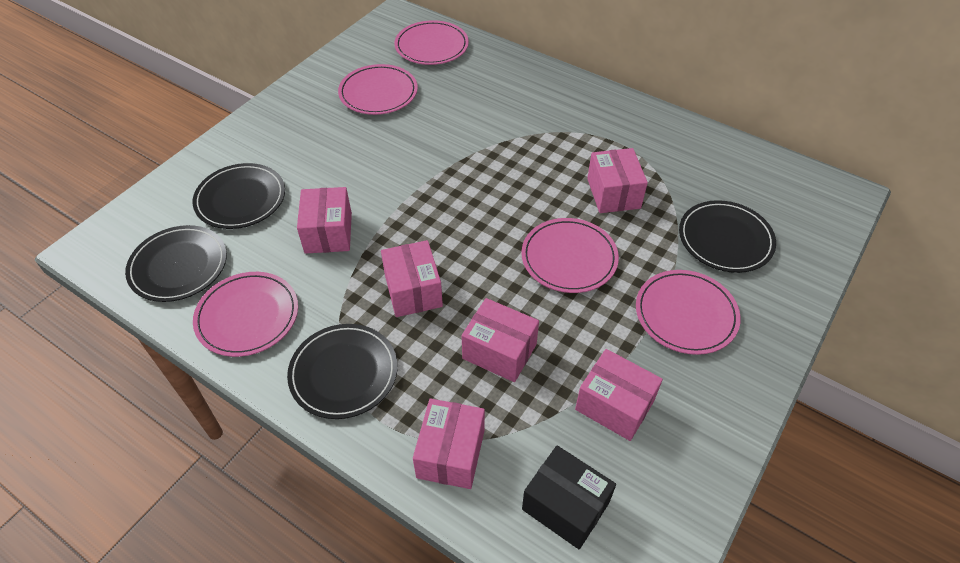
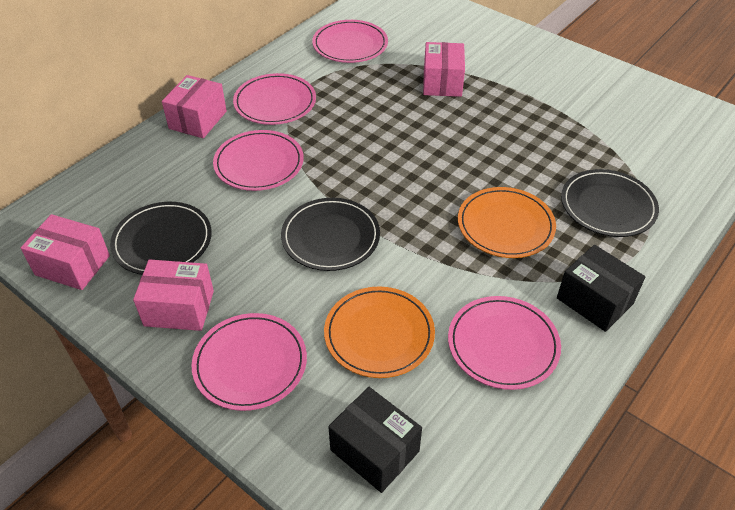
black box: [522,445,616,549] = 1 -> [328,387,422,493] [557,245,645,332] = 2
black plate: [125,225,227,302] [192,163,285,229] [287,324,398,419] [679,200,776,273] = 4 -> [110,202,212,275] [281,198,380,271] [561,169,659,237] = 3
orange plate: none = 0 -> [324,286,435,378] [458,187,556,258] = 2
pink box: [297,187,352,254] [381,240,443,317] [413,399,485,489] [462,298,539,382] [575,349,663,441] [587,148,648,213] = 6 -> [21,214,110,290] [133,259,214,331] [162,75,227,138] [423,42,465,97] = 4

